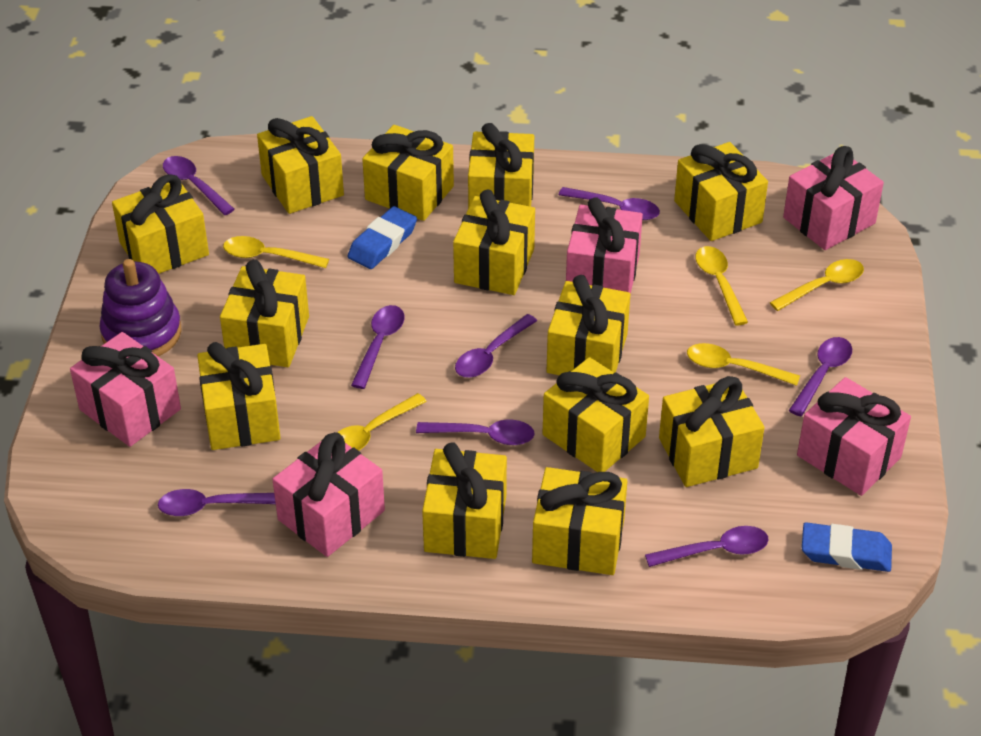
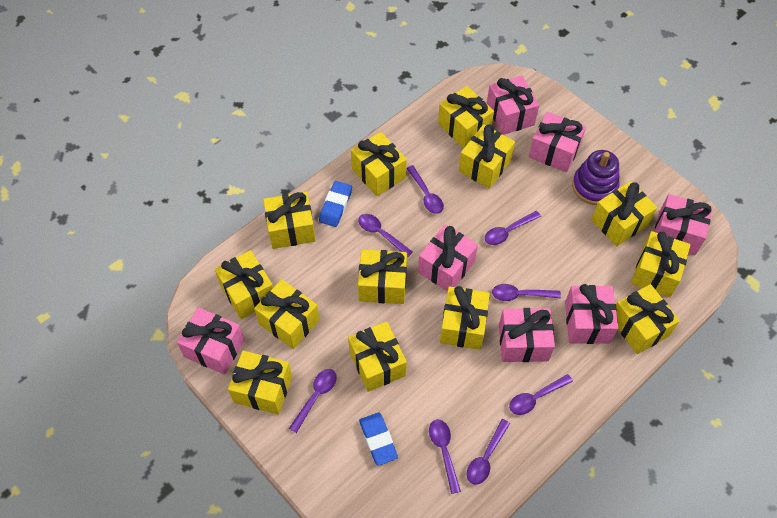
pink gift: [70,332,181,447] [273,432,385,557] [566,197,643,294] [783,146,884,250] [797,377,911,496] = 5 -> [177,308,245,375] [418,224,478,291] [487,76,539,135] [499,308,555,362] [529,112,586,172] [565,284,618,344] [654,194,713,255] = 7
yellow spoon: [223,236,329,268] [337,393,427,451] [687,343,800,386] [695,246,748,326] [770,259,864,311] = 5 -> none = 0

